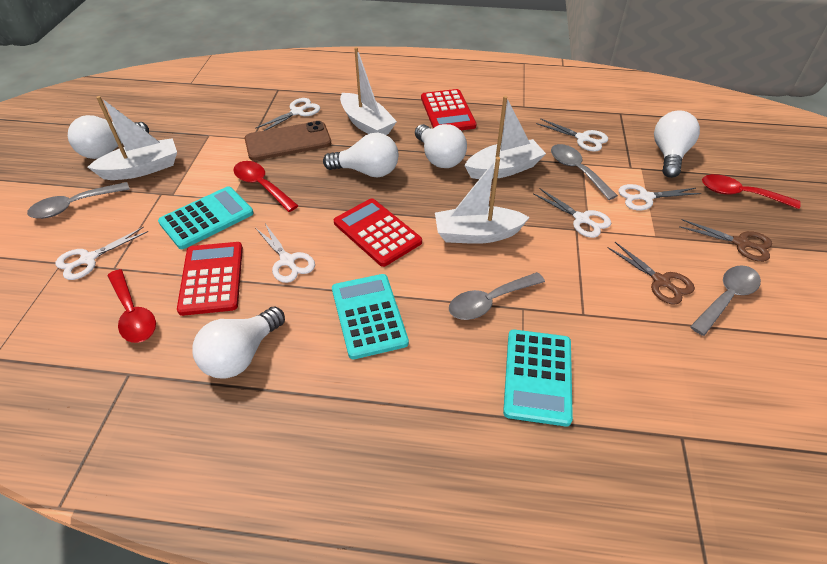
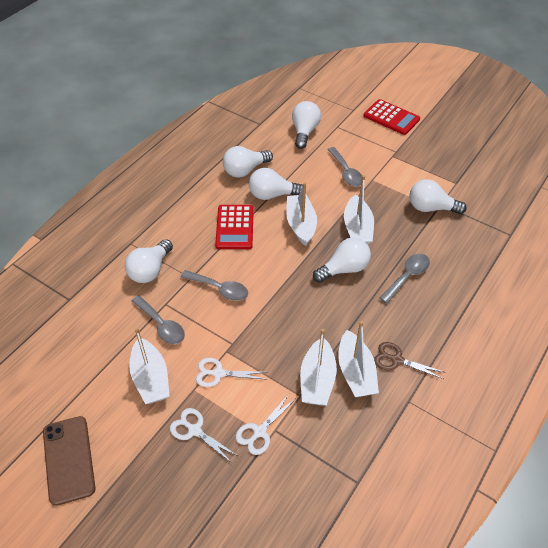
brown scissors: [607,242,695,305] [679,219,772,262] = 2 -> [374,342,444,379] = 1
red calculator: [177,242,243,316] [334,198,422,267] [421,89,476,130] = 3 -> [215,205,254,249] [363,99,420,135] = 2
red spoon: [108,269,156,343] [234,161,298,212] [702,174,801,209] = 3 -> none = 0
turquoise calculator: [158,186,253,249] [332,274,409,359] [503,329,573,427] = 3 -> none = 0
white boat: [88,96,177,180] [340,47,397,135] [435,157,530,244] [464,96,546,179] = 4 -> [129,328,169,404] [286,182,317,246] [300,329,337,405] [338,321,379,397] [344,175,374,245] = 5
white light bulb: [68,115,149,159] [192,306,285,379] [323,133,399,177] [415,124,467,168] [654,110,700,178] = 5 -> [125,239,173,283] [223,146,273,178] [249,168,303,200] [292,101,321,149] [313,238,371,283] [410,179,467,214] = 6
white scissors: [56,227,148,280] [255,98,320,131] [256,224,315,283] [533,188,611,238] [536,118,608,152] [618,184,701,211] = 6 -> [170,408,238,463] [196,358,267,387] [236,394,295,455] = 3

